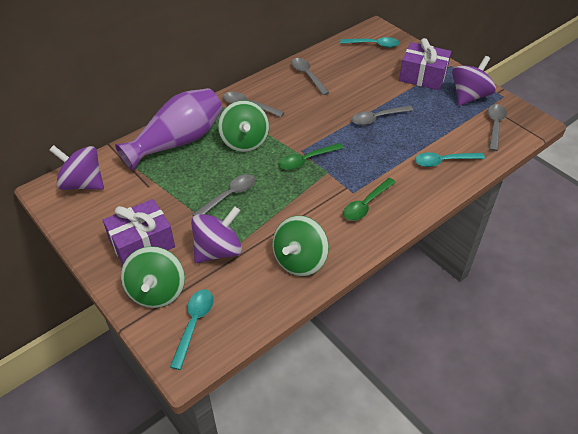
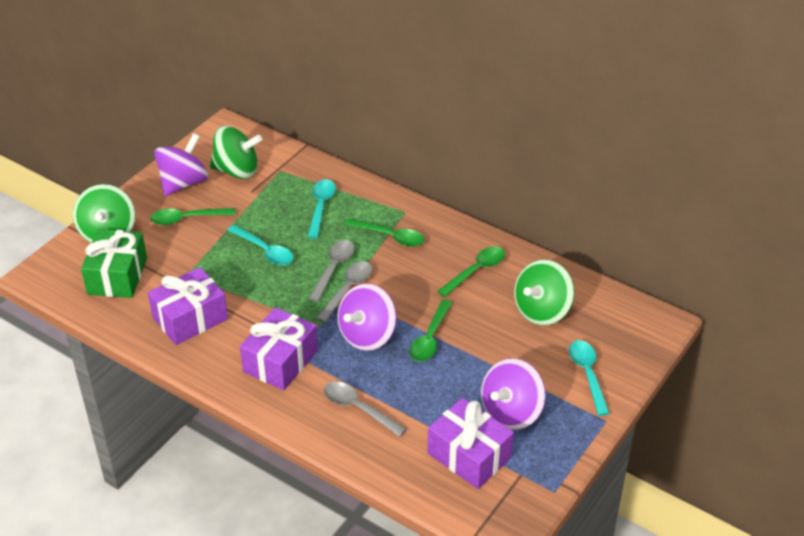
green gift: none = 0 -> [81,229,147,298] = 1
green spoon: [279,143,344,170] [343,178,396,221] = 2 -> [150,208,235,225] [345,218,425,247] [409,300,452,362] [437,246,505,297] = 4
grey spoon: [192,174,255,216] [223,92,284,117] [291,58,330,95] [352,105,413,125] [488,104,507,151] = 5 -> [309,240,355,302] [317,261,372,322] [324,381,407,437] = 3
purple gift: [103,199,175,265] [399,38,452,90] = 2 -> [148,267,228,345] [240,307,318,390] [428,398,514,489] = 3
purple vase: [115,88,223,171] = 1 -> none = 0

